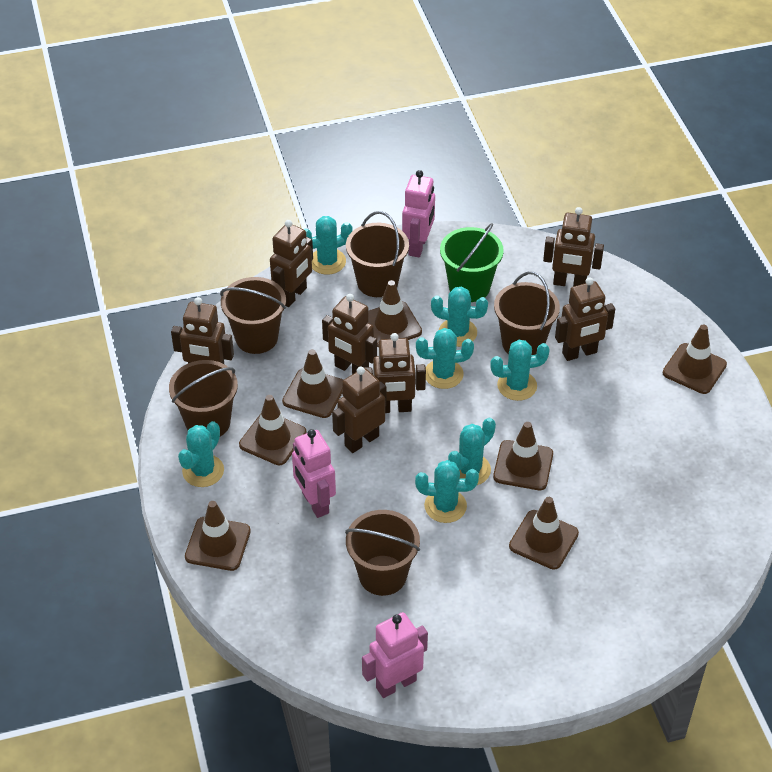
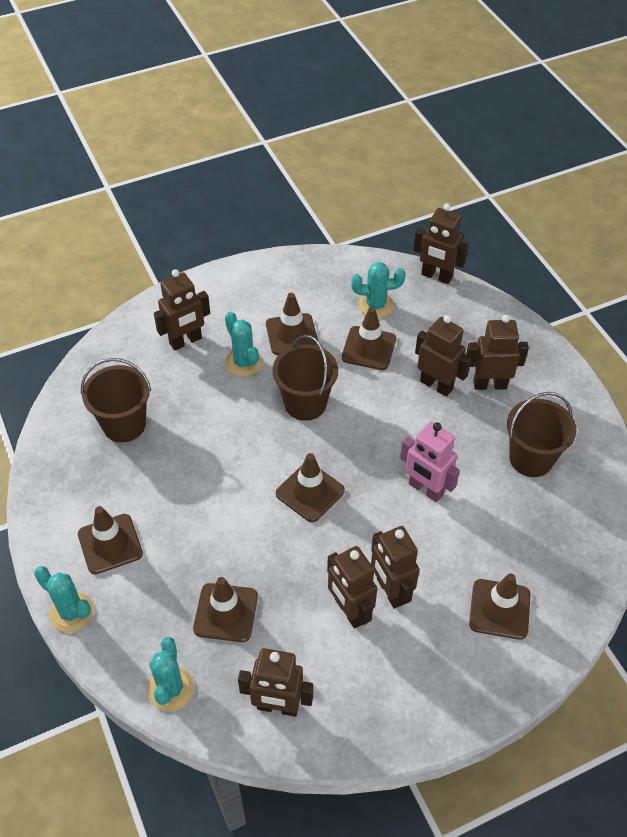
brown bucket: [169,360,238,437] [220,277,286,354] [345,510,420,596] [346,211,409,297] [494,272,560,355] = 5 -> [81,358,151,442] [272,335,338,421] [507,392,577,477] = 3
brown traffic cone: [185,501,251,571] [239,395,306,465] [282,349,343,418] [368,280,422,347] [493,422,553,490] [509,497,579,570] [663,324,727,394] = 7 -> [78,506,143,574] [193,577,258,642] [266,293,318,355] [276,453,345,522] [342,307,396,370] [469,573,531,640] = 6
green bucket: [440,223,504,302] = 1 -> none = 0
pink robot: [292,429,336,518] [362,612,428,698] [402,170,435,257] = 3 -> [400,422,460,502] = 1
turquoise cactus: [178,421,224,487] [304,216,352,275] [415,460,479,523] [416,328,474,389] [431,287,488,347] [448,418,496,485] [490,340,550,401] = 7 -> [34,566,94,632] [147,637,194,711] [225,312,262,377] [351,262,406,318] = 4

